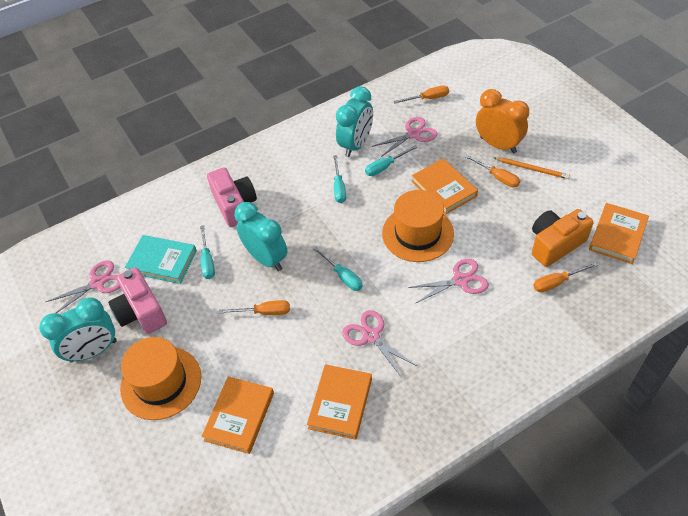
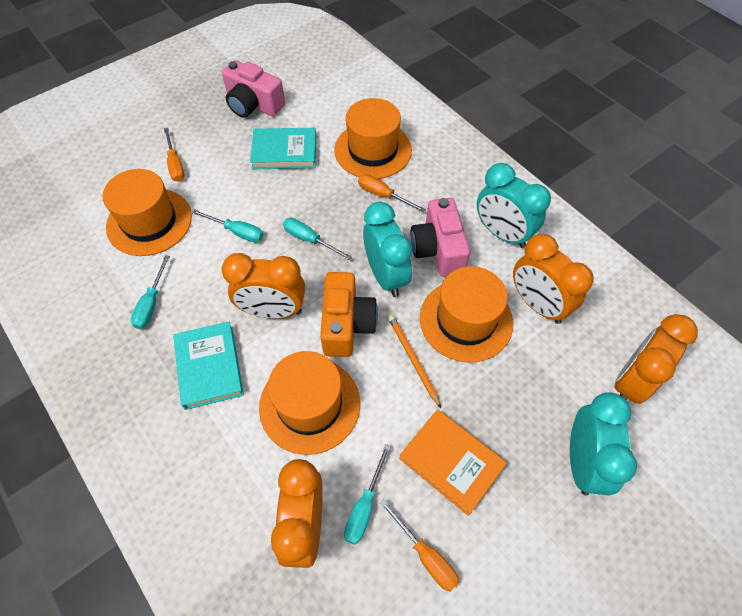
orange book: [201,377,274,454] [307,364,372,440] [412,159,478,215] [589,203,649,264] = 4 -> [399,409,507,516] = 1
orange clock: [476,89,529,153] = 1 -> [222,253,305,319] [271,459,323,568] [513,234,594,324] [614,314,698,404] = 4
orange hat: [120,337,201,420] [382,190,454,262] = 2 -> [103,169,192,256] [259,351,360,455] [334,98,412,179] [420,266,513,363] = 4
orange screwdriver: [219,300,290,315] [393,86,449,104] [465,155,520,187] [533,262,598,292] = 4 -> [164,128,184,182] [358,174,426,213] [380,499,459,592] = 3
pink scissors: [46,260,120,313] [342,310,417,378] [371,117,438,157] [408,259,489,304] = 4 -> none = 0
turquoise book: [125,235,197,284] = 1 -> [173,322,244,410] [250,128,316,169] = 2

